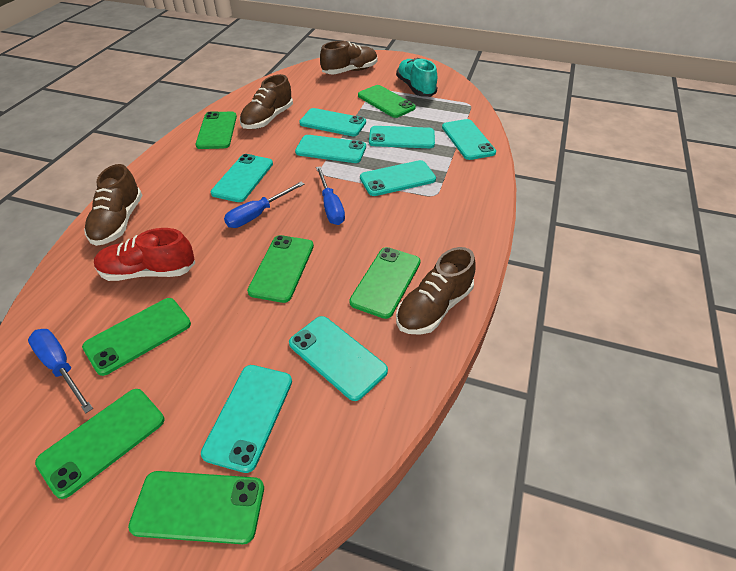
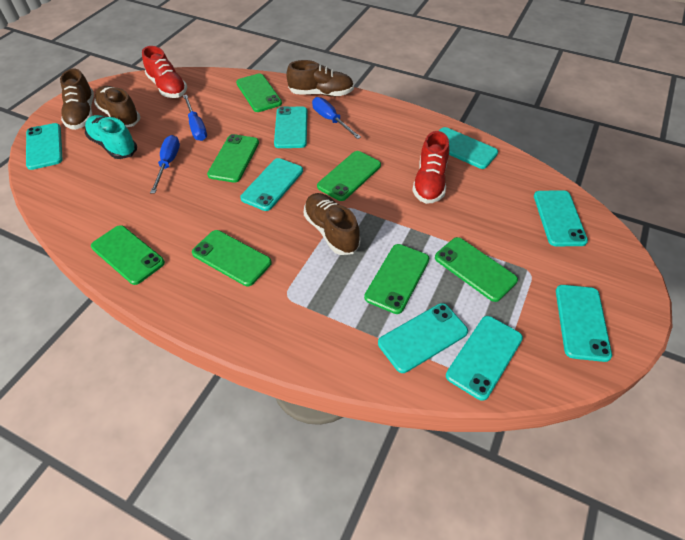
red shoe: [94,228,195,281] = 1 -> [142,46,187,98] [412,131,449,204] = 2

